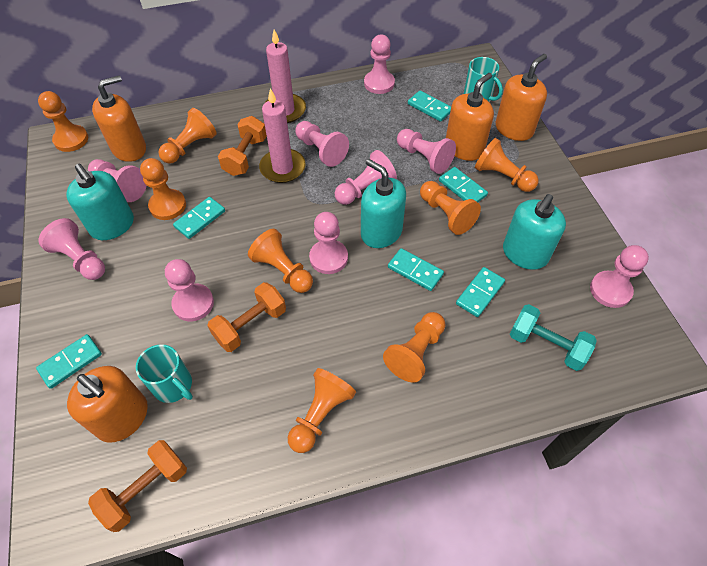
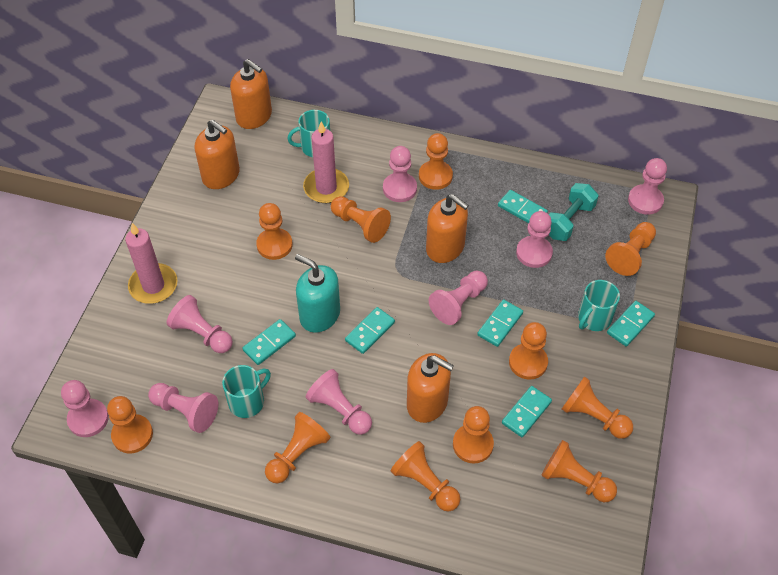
orange dumbbell: [88,440,187,532] [207,282,286,352] [218,116,267,176] = 3 -> none = 0
orange pawn: [38,91,88,152] [140,158,186,220] [158,108,217,164] [248,229,313,293] [288,368,356,453] [383,312,446,383] [420,181,481,235] [475,138,539,192] = 8 -> [107,396,153,453] [256,203,293,260] [265,412,330,483] [331,196,391,243] [391,441,460,512] [419,133,453,190] [453,406,494,463] [509,322,548,380] [541,440,617,502] [562,376,633,439] [605,222,656,276] = 11
pink pawn: [38,218,105,280] [88,159,147,202] [165,259,214,321] [295,121,349,167] [309,212,348,274] [335,150,397,205] [364,35,395,94] [397,129,456,174] [590,245,649,308] = 9 -> [61,380,109,437] [148,383,218,433] [167,295,233,353] [306,369,372,435] [383,146,417,202] [429,271,488,325] [516,211,553,268] [628,158,667,215] = 8
turquoise mug: [136,344,193,403] [464,57,503,102] = 2 -> [222,365,271,418] [287,110,330,157] [578,280,620,331] = 3
turquoise soap dispenser: [66,164,134,240] [361,159,406,248] [503,194,566,270] = 3 -> [295,254,340,333] = 1

